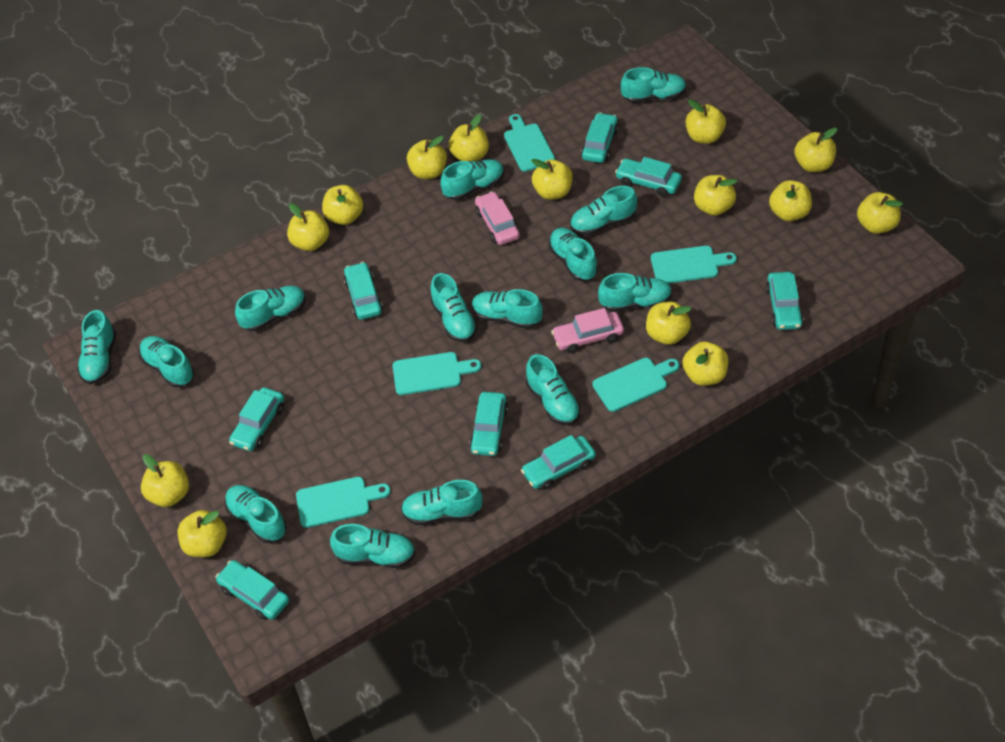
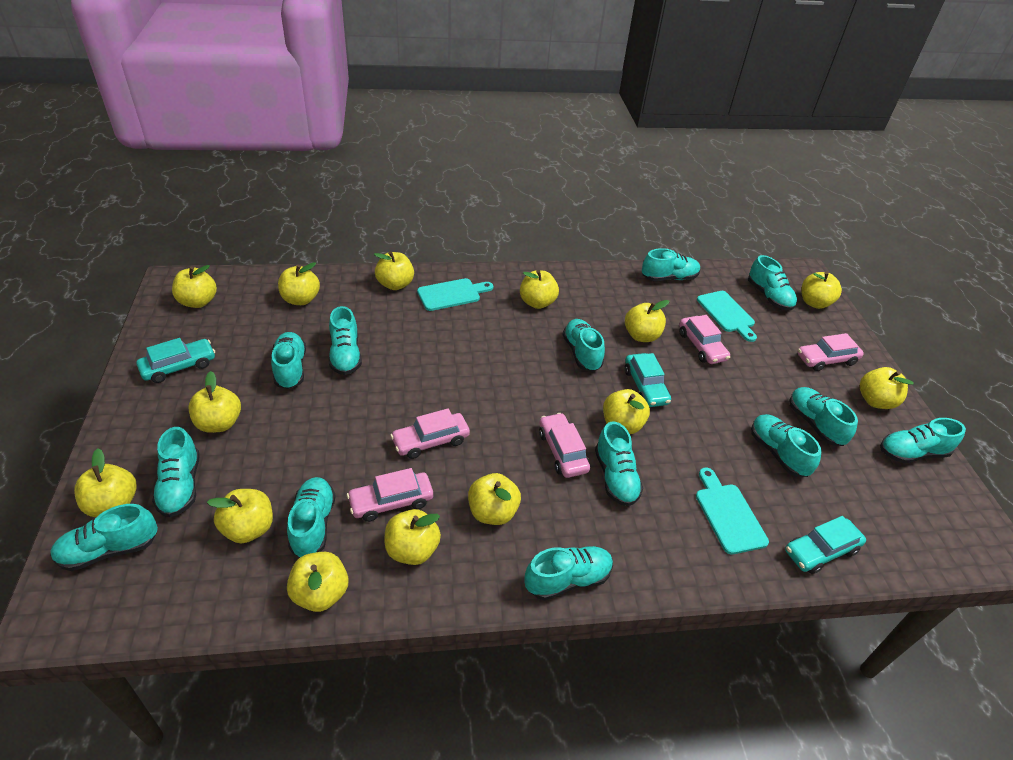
pink car: [475,191,520,245] [551,308,624,353] = 2 -> [347,468,433,522] [390,408,470,459] [539,413,590,478] [679,315,730,364] [797,333,864,371] = 5
turquoise car: [215,560,289,620] [229,387,284,451] [344,262,383,320] [470,392,508,456] [521,435,596,490] [581,113,618,163] [615,157,682,197] [766,272,803,330] = 8 -> [136,338,215,383] [625,353,671,407] [785,516,866,574] = 3
turquoise cutting board: [296,477,391,528] [392,352,481,395] [504,114,555,172] [593,358,680,412] [651,246,737,284] = 5 -> [417,278,493,311] [696,468,769,554] [697,291,757,342] = 3
turquoise shoe: [77,310,116,385] [139,336,194,387] [225,485,286,543] [235,286,306,331] [330,524,415,568] [401,480,483,525] [430,273,478,342] [440,159,504,200] [472,289,543,329] [526,354,580,425] [548,228,598,281] [570,186,637,235] [598,273,672,312] [621,67,687,103] = 14 -> [50,504,158,571] [152,427,200,517] [271,332,306,389] [287,477,336,557] [329,306,362,375] [524,546,613,600] [562,319,605,372] [595,421,643,506] [642,248,700,281] [748,255,797,310] [751,414,822,477] [789,387,858,446] [880,418,966,463] = 13

